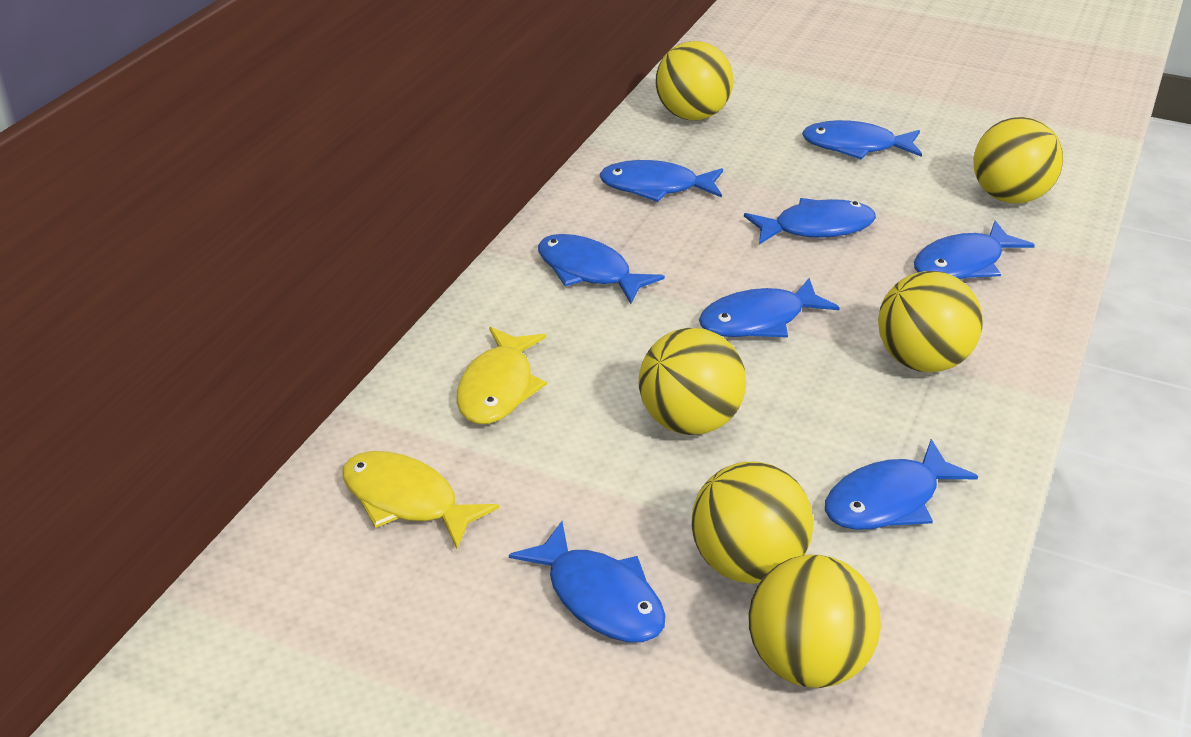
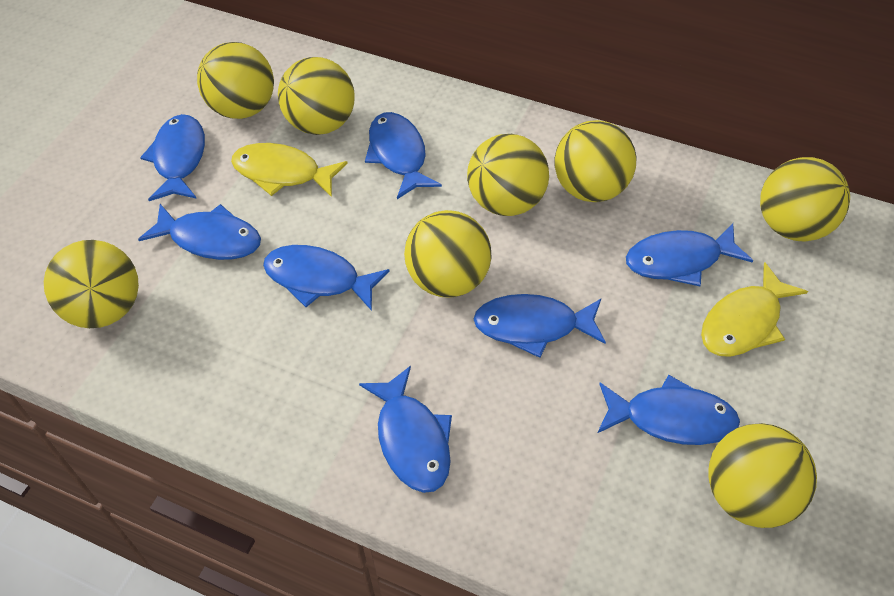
yellow ball: [638,328,746,435] [655,41,733,120] [691,462,814,584] [748,555,881,688] [878,271,983,372] [973,117,1063,204] = 6 -> [44,240,139,328] [197,42,274,119] [278,57,355,135] [404,210,492,298] [467,134,549,216] [555,120,636,202] [708,423,817,528] [760,157,850,242] = 8

